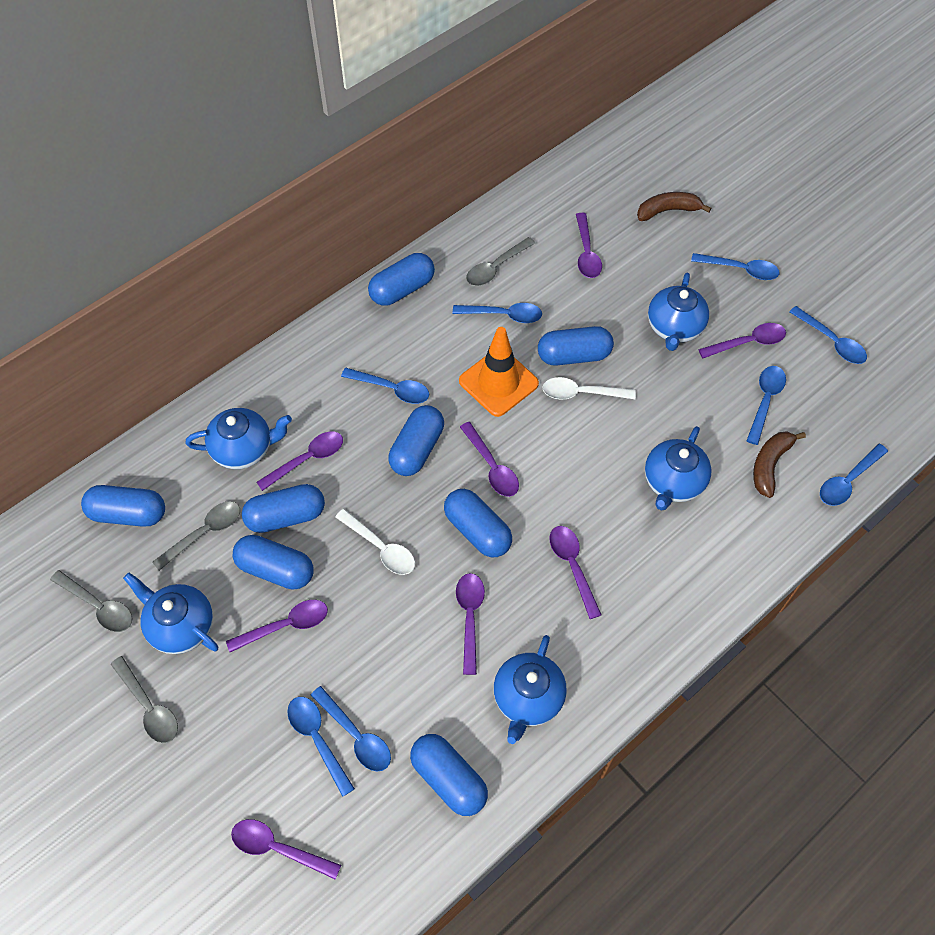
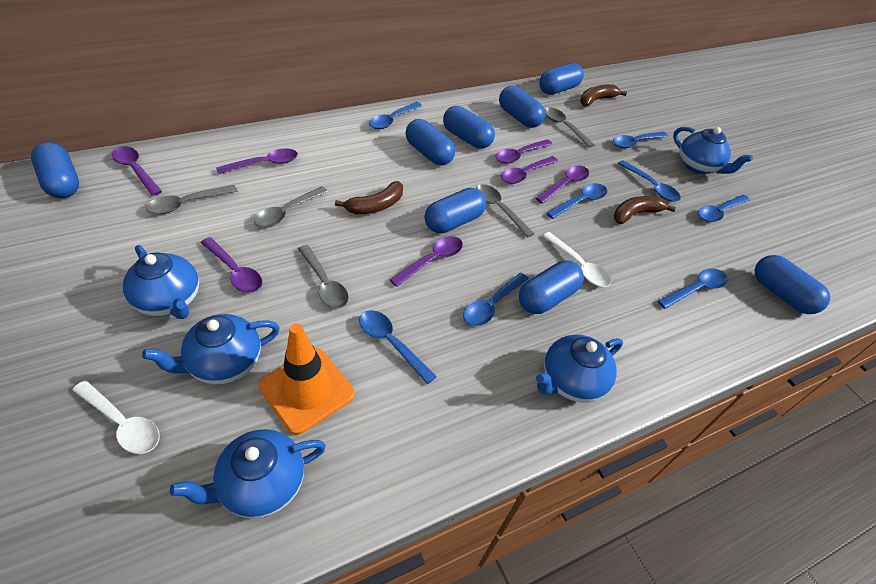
brown banana: [637,192,711,221] [753,431,806,498] = 2 -> [335,181,403,214] [580,84,627,107] [614,196,676,224] = 3
grey spoon: [50,570,132,632] [111,656,178,743] [152,501,240,571] [466,237,535,286] = 4 -> [146,185,238,214] [254,186,328,227] [298,245,349,309] [476,184,535,238] [545,107,595,148] = 5
purple spoon: [226,600,328,652] [231,819,341,880] [256,432,343,491] [456,573,485,675] [460,422,519,497] [550,526,602,619] [576,213,602,278] [698,323,786,358] = 8 -> [112,146,162,196] [201,237,262,293] [216,148,298,174] [390,236,463,287] [496,139,552,164] [501,156,558,184] [536,165,589,204] = 7

